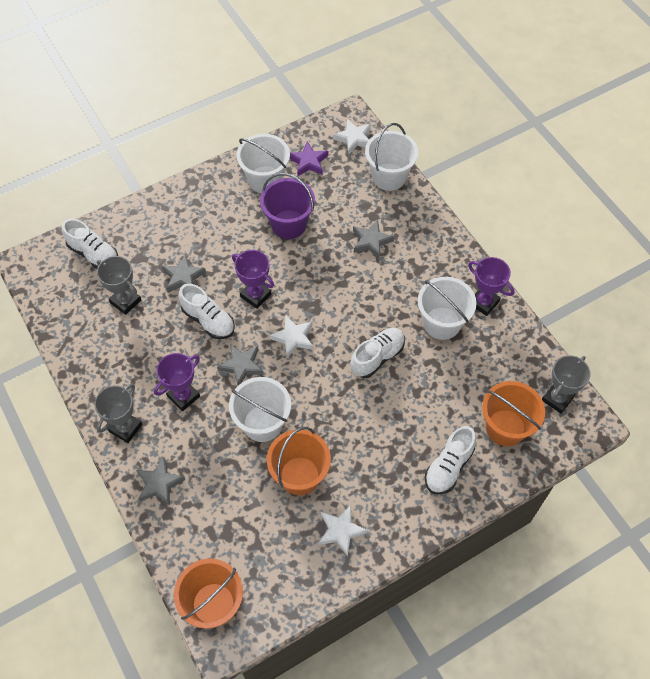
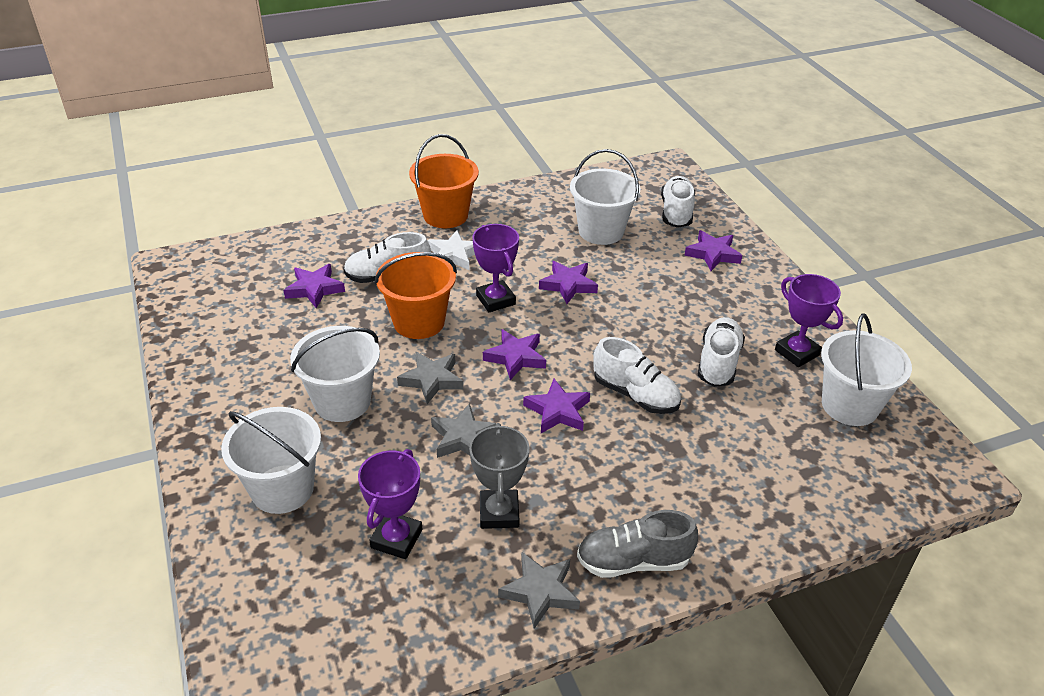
grey shoe: none = 0 -> [577,510,698,578] = 1
grey star: [136,457,185,506] [162,254,206,293] [217,344,264,385] [353,220,394,259] = 4 -> [397,352,463,404] [431,403,497,458] [498,552,580,629] = 3
grey trophy: [94,384,142,443] [97,256,141,315] [542,355,590,414] = 3 -> [469,423,529,529] = 1
orange bucket: [174,558,243,629] [267,427,331,495] [482,381,545,446] = 3 -> [374,252,457,339] [409,134,479,228] = 2
purple bucket: [260,173,315,239] = 1 -> none = 0
purple star: [290,141,329,176] = 1 -> [283,264,345,308] [483,329,546,380] [523,379,590,433] [539,261,598,304] [684,230,743,271] = 5
white star: [270,316,313,358] [318,505,368,557] [333,119,371,154] = 3 -> [427,230,475,271] = 1

